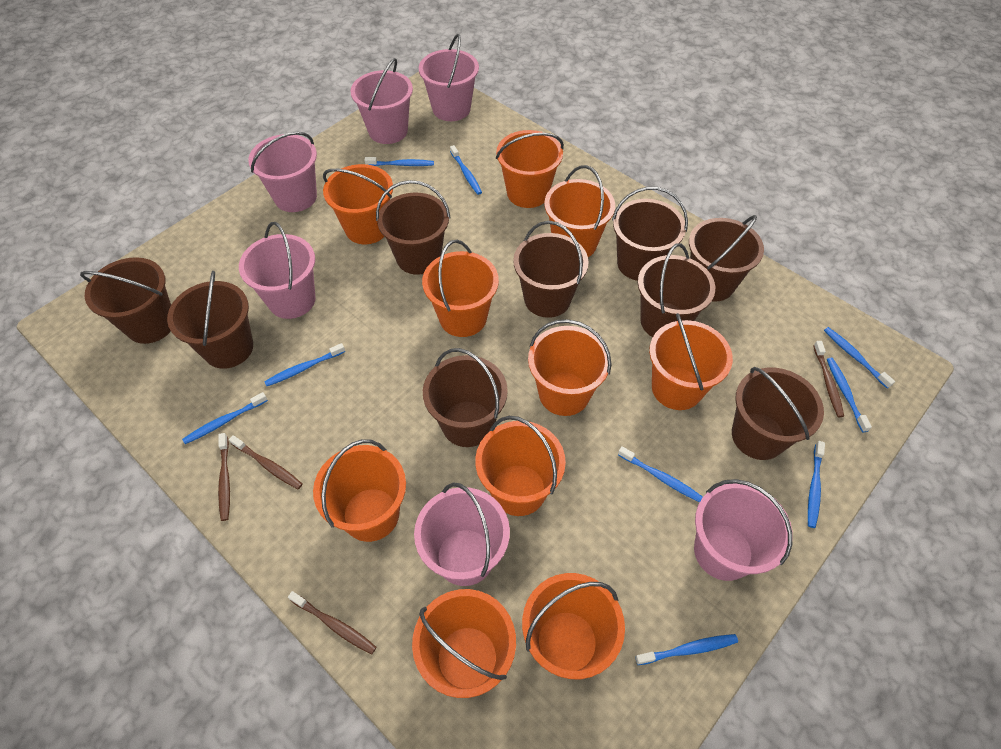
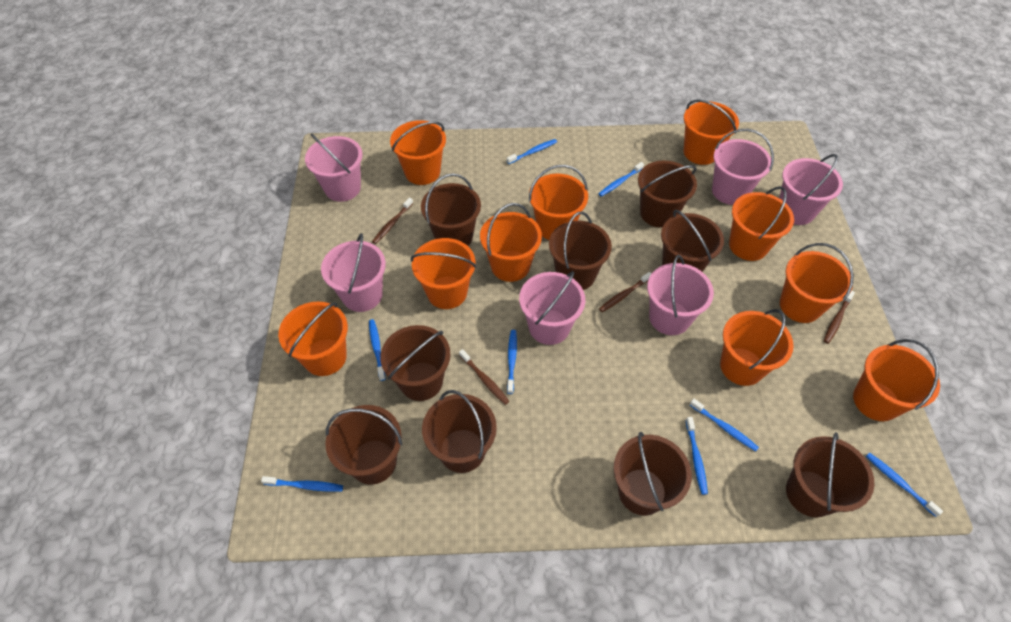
blue toothbrush: [182,392,268,444] [264,343,345,386] [365,157,434,166] [450,145,482,195] [618,446,703,502] [635,634,738,665] [808,441,825,528] [824,327,895,389] [827,358,872,432] = 9 -> [261,476,343,492] [369,319,386,381] [507,139,557,164] [507,330,517,394] [599,162,644,197] [686,417,708,495] [690,399,759,451] [866,452,943,517] = 8

